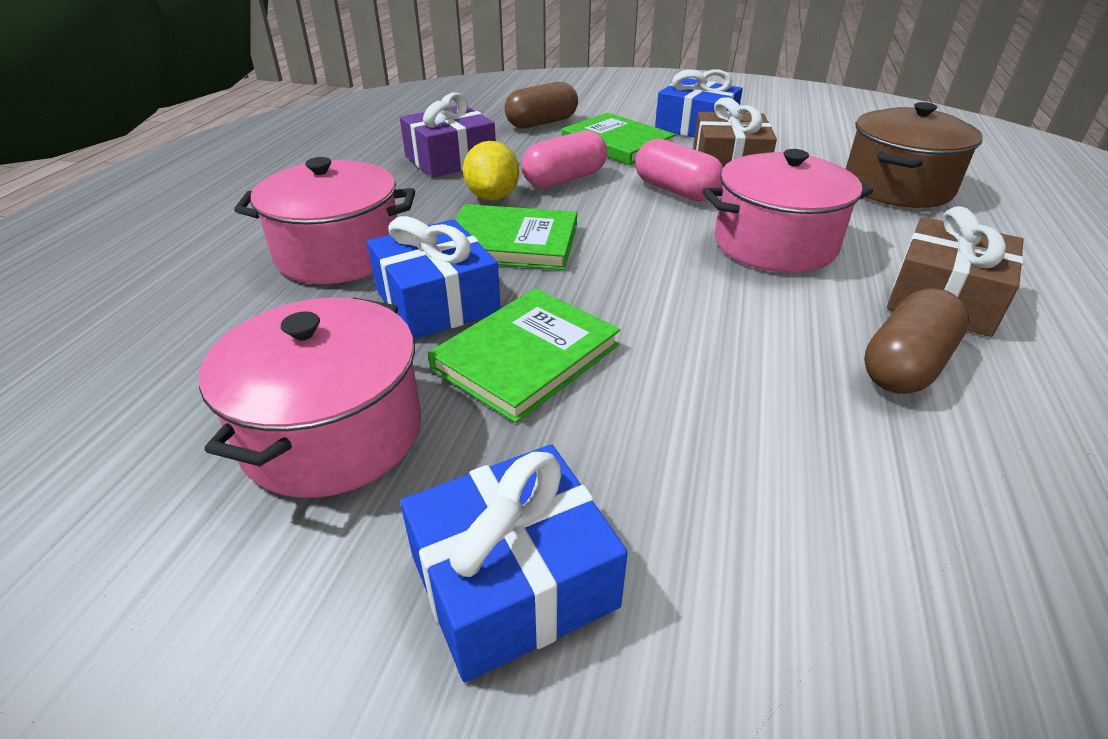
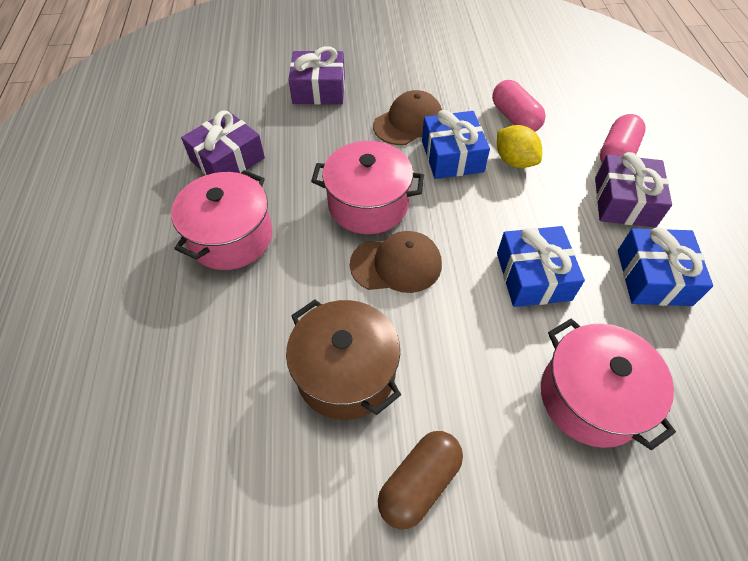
brown cap: none = 0 -> [350,231,442,293] [373,90,442,145] = 2
brown capsule: [505,82,578,128] [864,288,969,394] = 2 -> [378,431,463,529] = 1
brown gift: [693,97,777,167] [887,206,1024,337] = 2 -> none = 0
green book: [428,288,620,423] [455,204,577,270] [562,113,676,165] = 3 -> none = 0
purple gift: [400,93,496,178] = 1 -> [181,110,265,175] [288,46,345,105] [595,152,672,228] = 3

